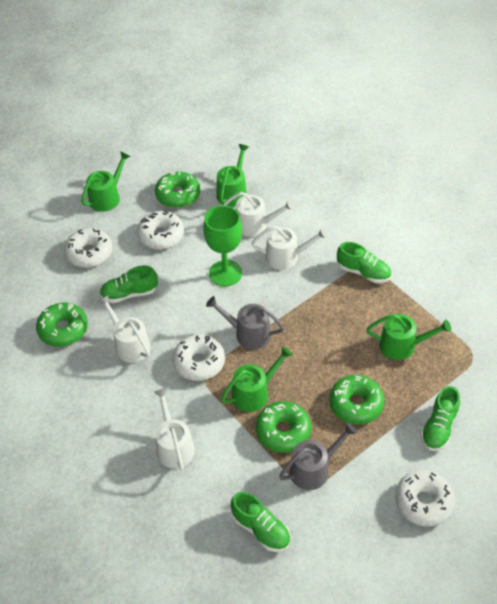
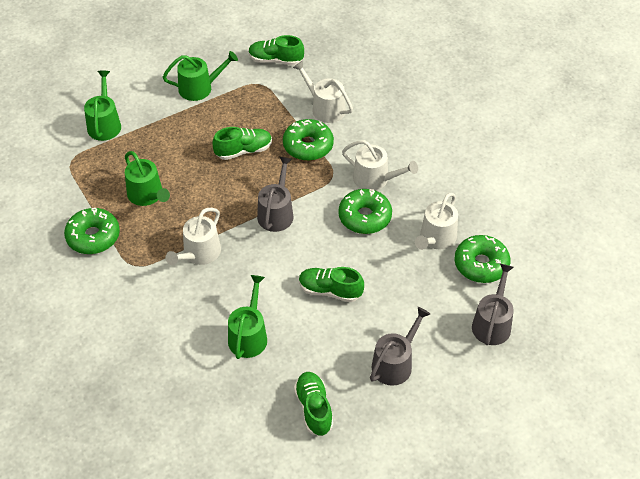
green goblet: [203,205,242,286] = 1 -> none = 0
grey watering can: [206,296,284,349] [279,423,357,490] = 2 -> [257,157,294,232] [370,307,430,386] [472,264,514,345] = 3
white donut: [64,228,113,268] [137,211,184,249] [172,334,225,381] [395,470,455,526] = 4 -> none = 0

